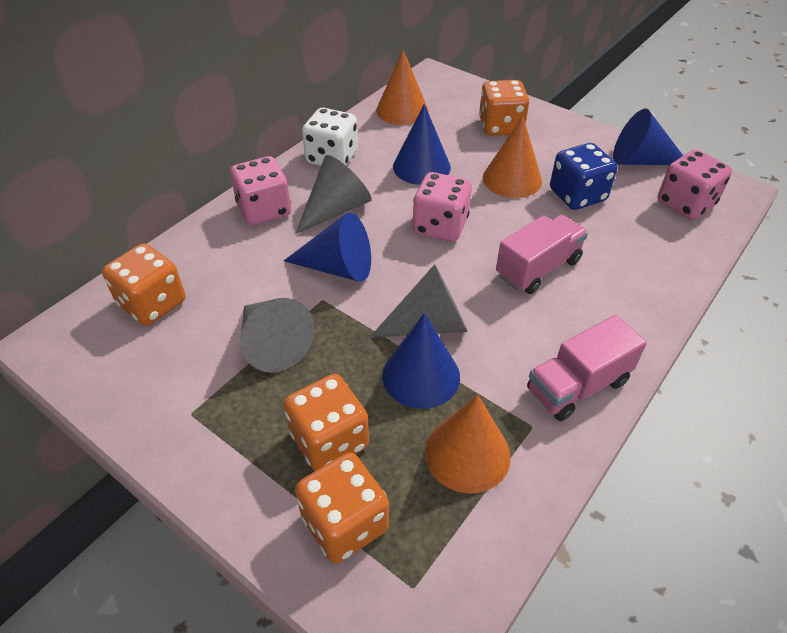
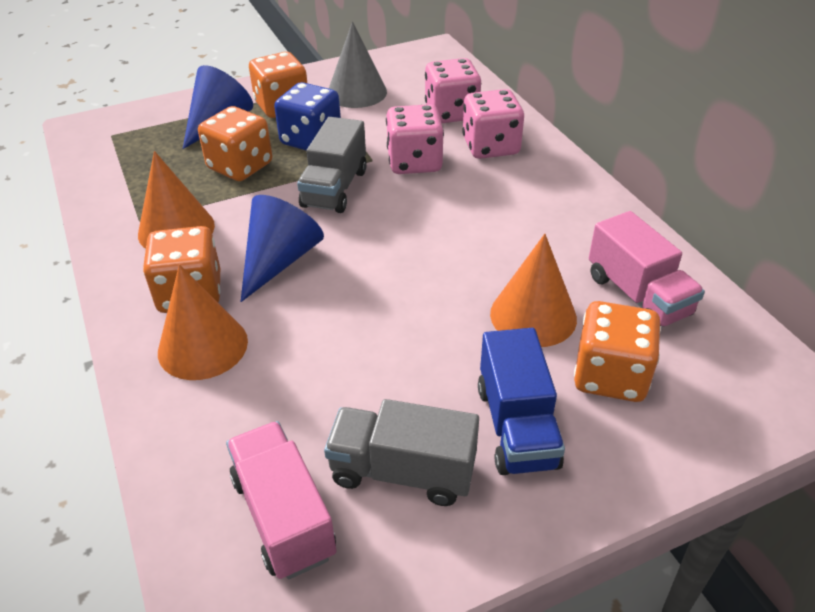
blue cone: [284,212,371,282] [382,313,460,409] [393,104,451,185] [613,109,683,165] = 4 -> [183,65,253,149] [241,195,324,302] = 2
blue truck: none = 0 -> [478,328,565,475] = 1
grey cone: [240,298,315,372] [295,155,372,234] [370,264,468,337] = 3 -> [329,22,387,108] = 1
grey truck: none = 0 -> [297,117,367,213] [324,399,479,506] = 2
white dice: [302,108,358,166] = 1 -> none = 0

